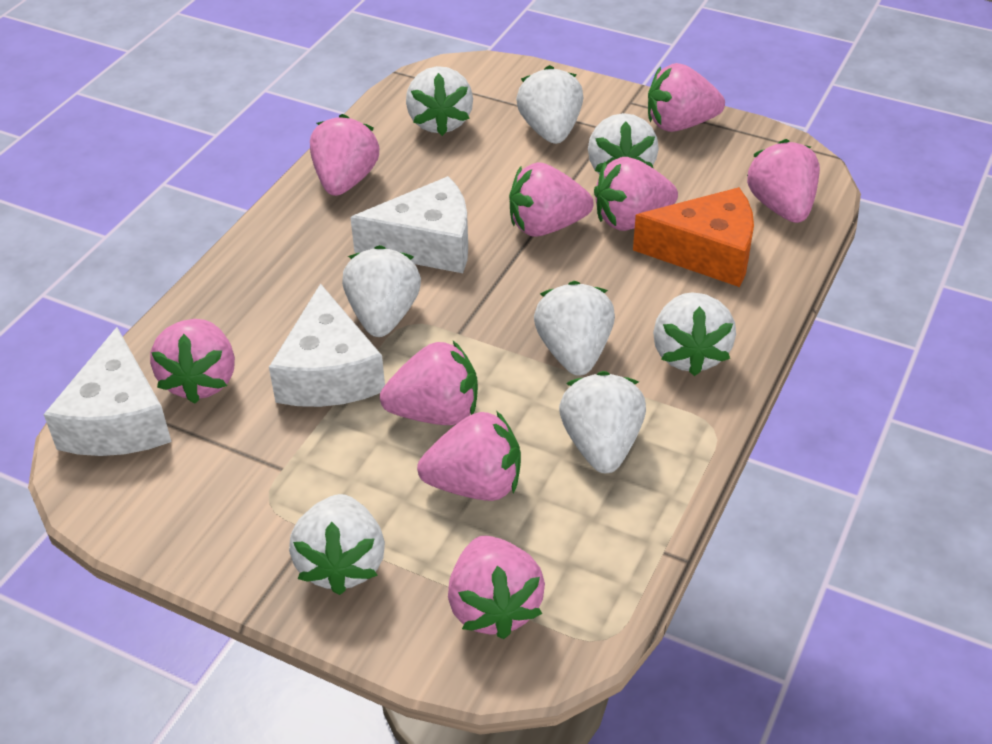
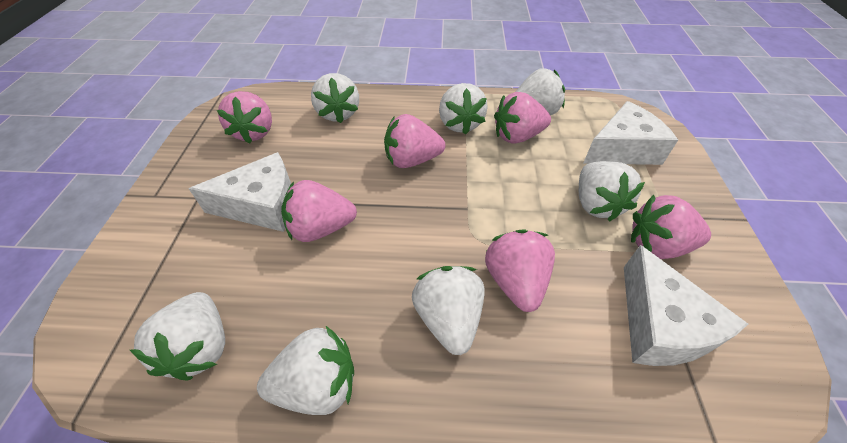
orange cheese: [633,187,754,287] = 1 -> none = 0
pink strawberry: [150,319,235,404] [310,114,379,196] [380,341,478,425] [417,411,521,501] [448,536,545,639] [509,162,594,237] [594,157,678,231] [648,63,725,132] [747,139,820,223] = 9 -> [217,91,272,144] [281,180,357,242] [384,114,445,168] [485,230,555,312] [494,92,551,144] [631,195,711,259] = 6
white strawberry: [289,494,385,595] [342,245,421,337] [406,66,473,136] [516,65,583,144] [534,281,615,376] [559,371,646,473] [588,113,659,175] [653,292,736,376] = 8 -> [130,292,225,381] [257,326,354,415] [311,73,359,123] [412,266,484,355] [439,83,488,135] [516,68,565,115] [579,161,645,222] = 7

